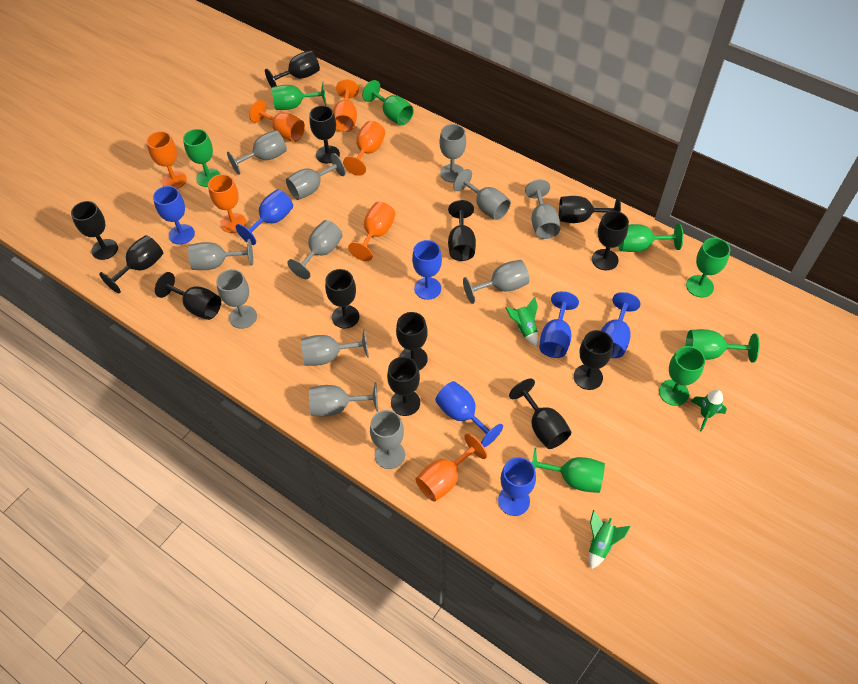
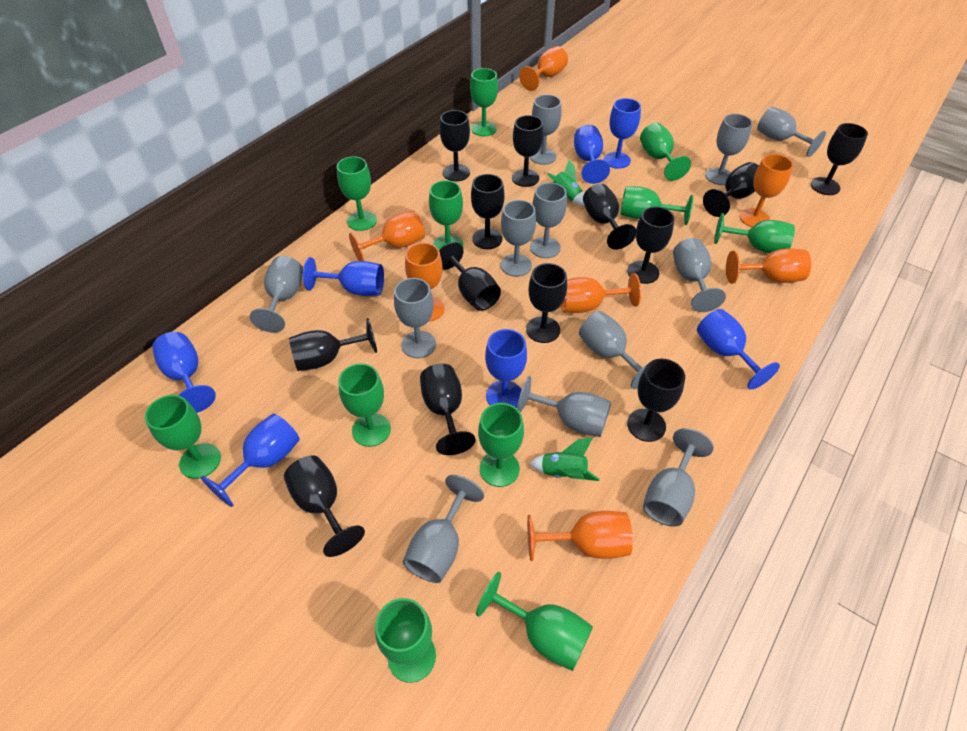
green goblet: [183,129,221,187] [272,82,326,110] [362,80,414,126] [532,448,605,493] [618,223,683,252] [659,346,705,406] [686,238,730,298] [686,329,760,363] = 8 -> [145,395,221,479] [337,156,377,231] [338,363,391,447] [375,598,436,683] [429,180,464,250] [470,68,498,136] [476,572,593,671] [478,403,524,487] [620,186,694,225] [640,123,691,181] [714,213,795,253] = 11
green rocket: [505,296,538,346] [589,510,631,569] [691,390,727,432] = 3 -> [529,437,600,481] [547,160,585,206] = 2

